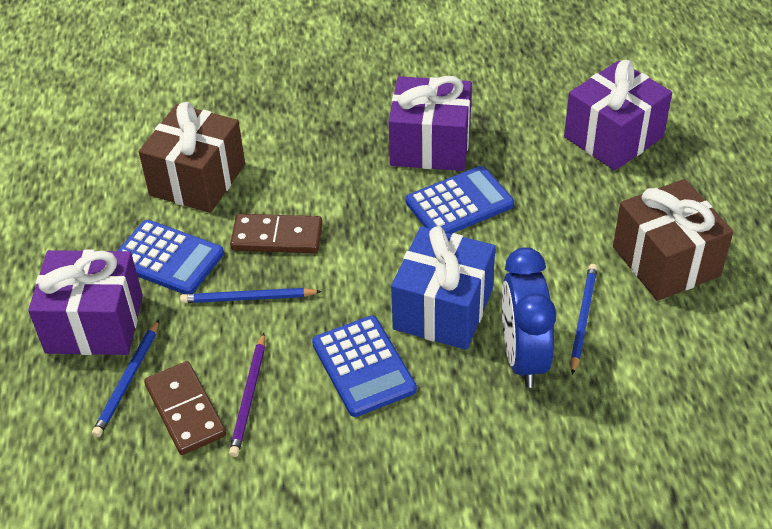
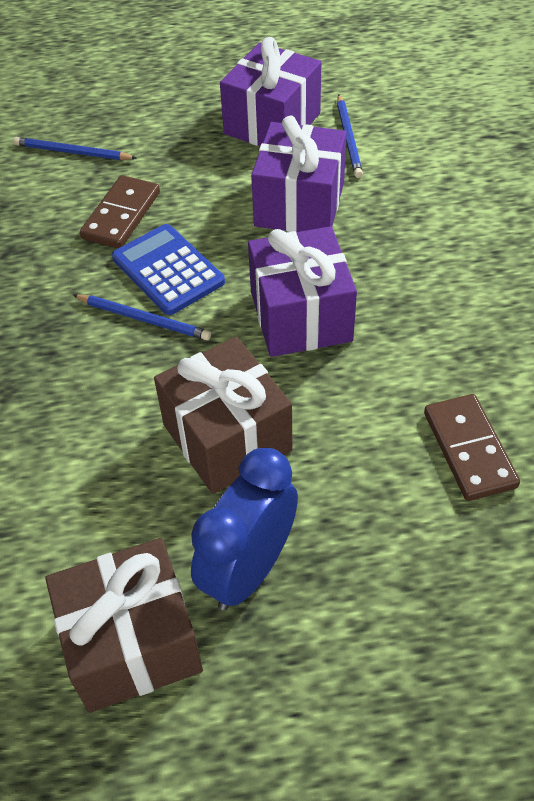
blue calculator: [117,220,224,295] [312,316,417,417] [405,166,514,234] = 3 -> [112,224,225,315] = 1
blue gift: [391,226,495,350] = 1 -> none = 0
purple pencil: [229,333,265,457] = 1 -> none = 0

